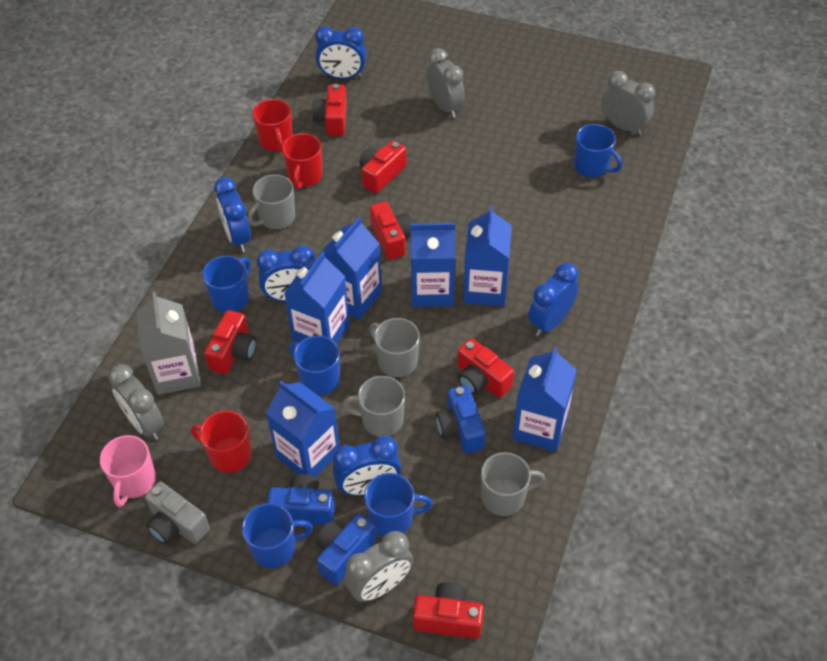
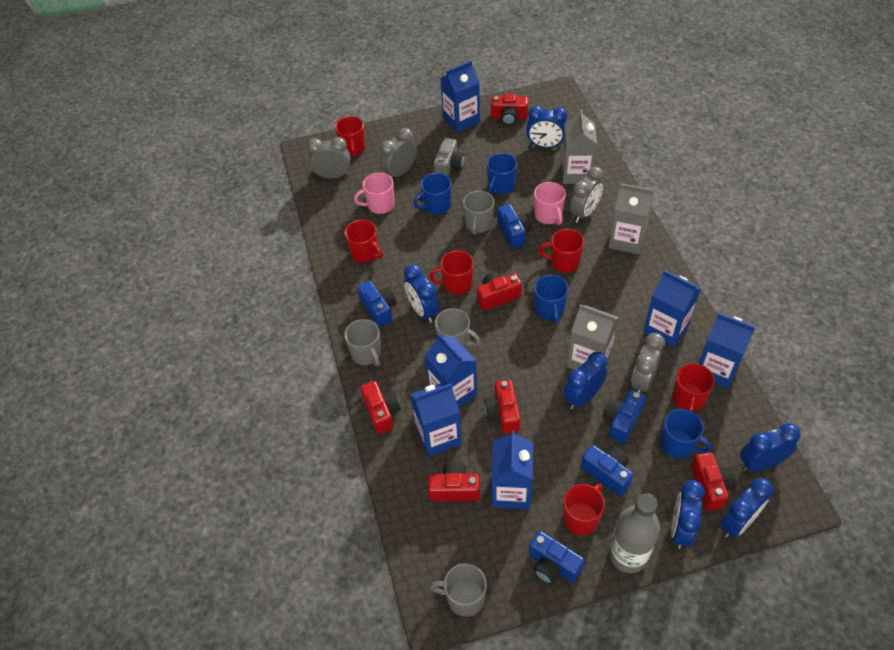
blue camera: [267,474,335,525] [315,513,377,585] [436,385,486,454] = 3 -> [357,281,396,327] [497,204,532,249] [529,531,585,584] [581,445,633,496] [602,390,646,444] = 5
blue clock: [214,177,251,252] [257,245,315,302] [315,26,366,79] [333,436,401,495] [528,263,579,336] = 5 -> [404,264,439,323] [526,106,567,148] [563,352,608,410] [671,480,705,549] [720,478,773,538] [740,423,801,472] = 6
blue mug: [202,256,251,313] [242,503,313,568] [289,335,340,396] [364,473,433,536] [574,124,622,177] = 5 -> [413,173,452,214] [487,153,517,195] [534,275,569,324] [660,409,712,458] = 4
grey bottle: none = 0 -> [609,493,660,573] = 1
grey carton: [136,292,201,395] = 1 -> [561,109,597,184] [567,304,619,370] [608,183,654,254] = 3
pink mug: [100,435,156,507] = 1 -> [354,173,395,214] [534,182,566,225] = 2
red mug: [191,411,252,473] [252,99,293,152] [282,133,323,189] = 3 -> [335,116,366,157] [345,220,383,263] [429,250,474,295] [538,229,584,273] [563,483,605,535] [672,363,715,412] = 6

